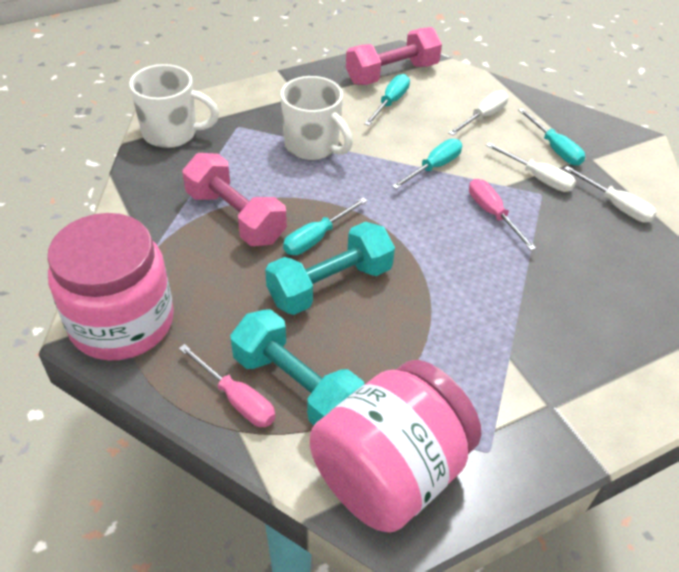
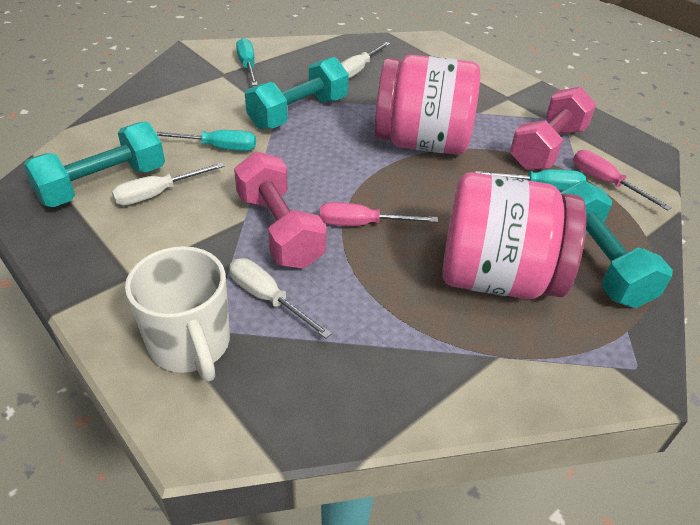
turquoise dumbbell: [230,309,364,425] [265,222,395,315] = 2 -> [23,122,165,207] [245,57,349,130] [560,181,673,308] = 3
turquoise screwdriver: [283,198,368,255] [364,74,410,126] [392,139,462,189] [518,108,585,166] = 4 -> [155,130,256,151] [236,38,258,86] [475,169,586,191] = 3
white mug: [129,64,219,148] [280,76,353,160] = 2 -> [125,246,230,382] = 1

